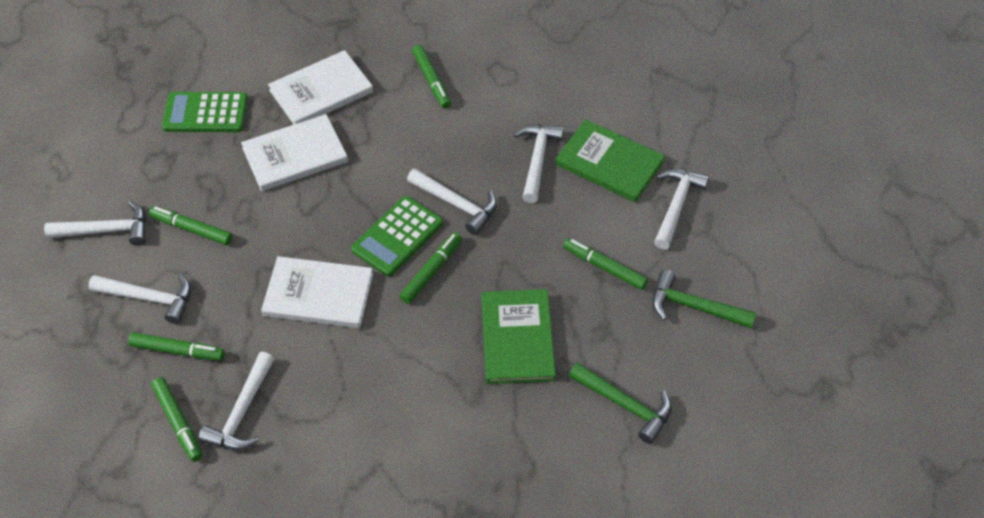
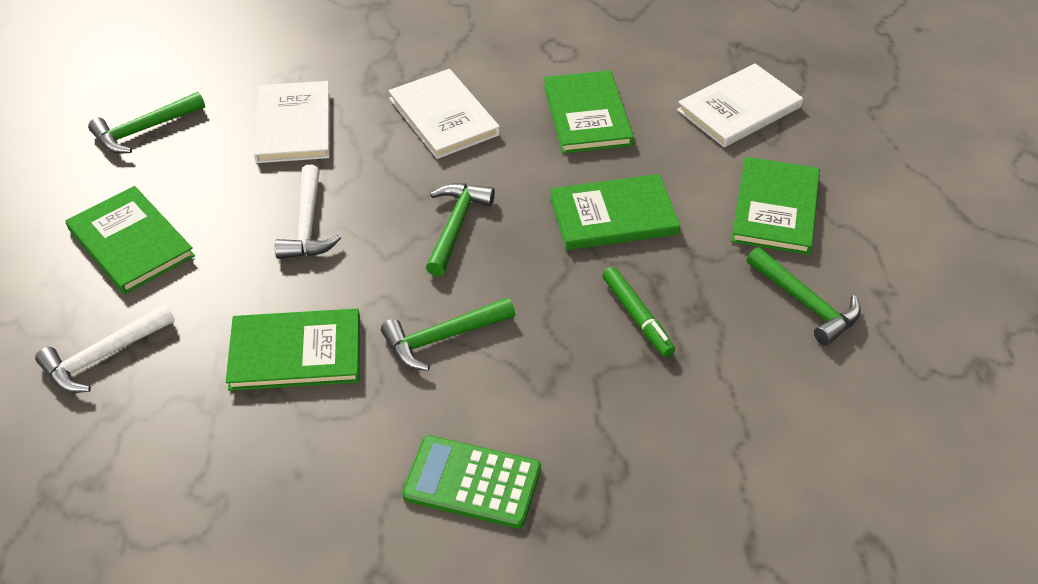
green book: [482,289,556,384] [555,119,665,202] = 2 -> [65,186,195,294] [226,308,360,391] [544,70,634,153] [550,174,680,250] [731,157,820,255] = 5
green calculator: [162,92,248,132] [351,196,443,277] = 2 -> [402,435,541,528] = 1
green hammer: [569,362,672,444] [652,270,756,328] = 2 -> [88,92,205,154] [381,297,515,371] [426,183,495,277] [747,247,861,346] = 4
green marker: [128,332,224,361] [149,206,233,245] [151,377,203,462] [400,232,462,304] [412,45,451,108] [563,238,648,290] = 6 -> [603,267,675,357] = 1
white hammer: [44,201,146,246] [89,274,191,324] [198,352,274,450] [407,168,497,235] [514,124,564,203] [654,169,709,250] = 6 -> [35,304,175,393] [275,165,341,259] = 2

